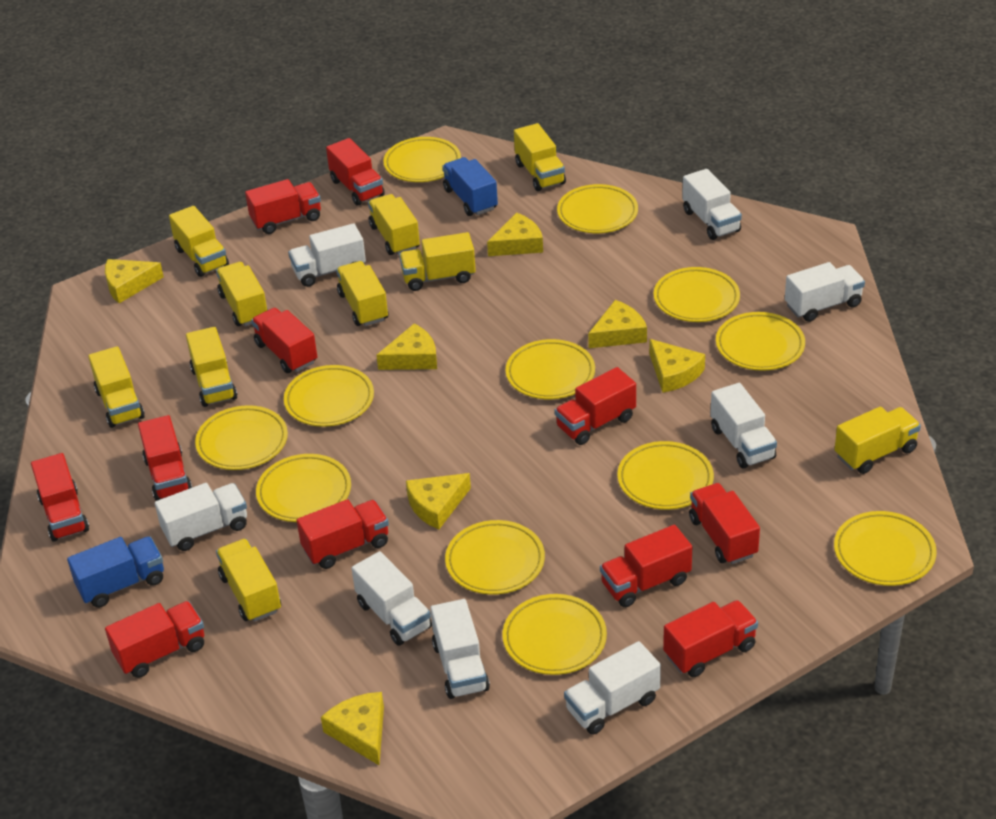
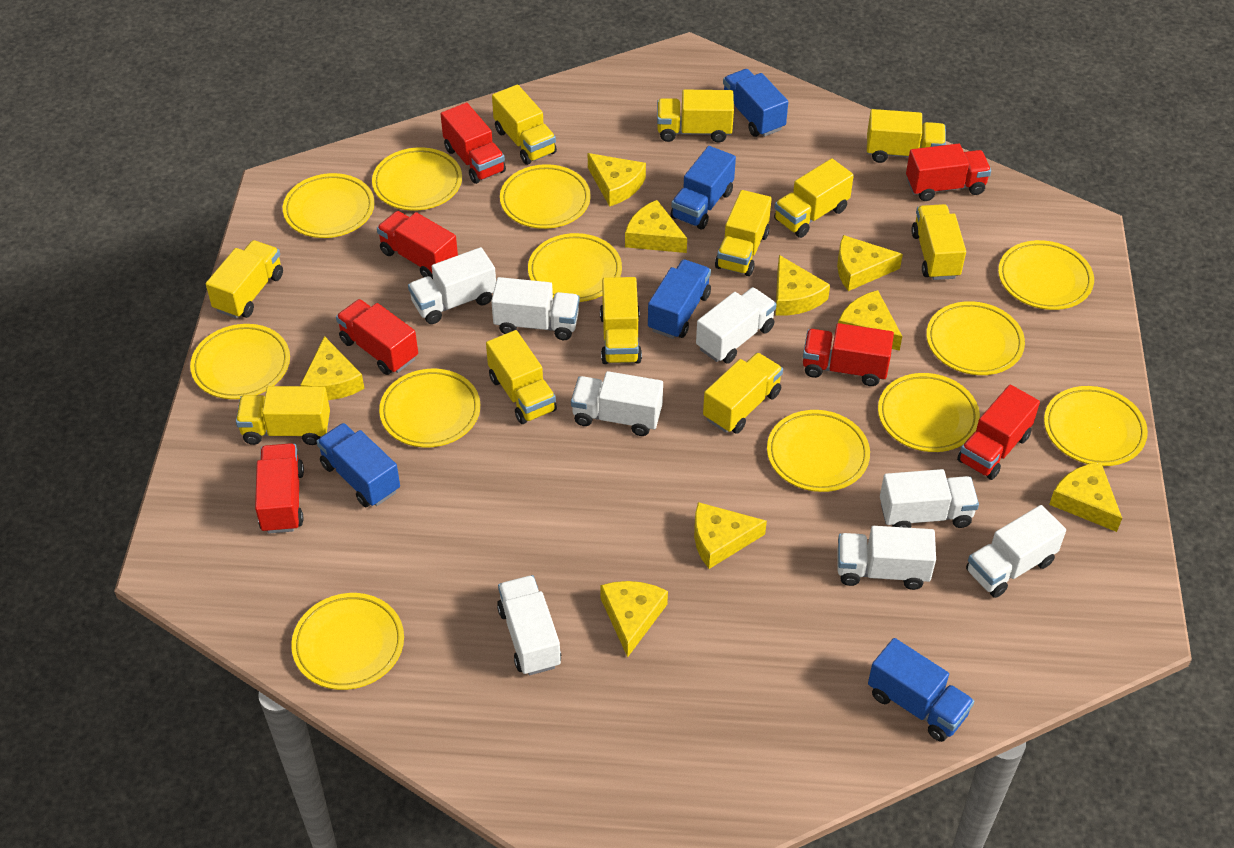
blue truck: [67,537,164,608] [442,157,498,216] = 2 -> [317,423,400,507] [648,260,711,339] [671,146,736,229] [723,69,788,137] [868,638,974,742] = 5
red truck: [31,453,89,542] [105,601,204,678] [138,415,192,501] [245,179,321,234] [251,308,317,373] [297,499,389,569] [326,138,385,206] [555,367,636,445] [600,525,692,607] [663,600,758,677] [689,483,760,564] = 11 -> [255,443,304,534] [336,299,418,375] [377,211,458,279] [441,103,506,184] [803,323,894,386] [906,144,991,201] [957,385,1040,480] = 7
yellow cheese: [105,259,164,303] [321,692,384,765] [376,323,437,370] [406,473,471,529] [487,213,543,256] [588,300,647,348] [649,339,705,393] = 7 -> [300,336,364,400] [588,153,646,207] [600,581,668,657] [625,200,687,253] [694,502,767,569] [775,255,830,316] [837,235,903,291] [838,290,902,351] [1049,462,1122,532] = 9
yellow truck: [88,346,145,428] [169,206,229,277] [186,327,237,407] [216,262,268,326] [216,539,281,622] [336,261,388,326] [368,194,420,255] [399,232,476,291] [514,123,566,191] [834,407,921,474] = 10 -> [206,240,283,319] [236,386,330,445] [486,330,557,424] [492,85,557,165] [600,277,642,364] [657,89,734,143] [703,353,783,434] [715,190,771,276] [774,158,854,238] [867,109,946,163] [911,204,966,280] = 11

